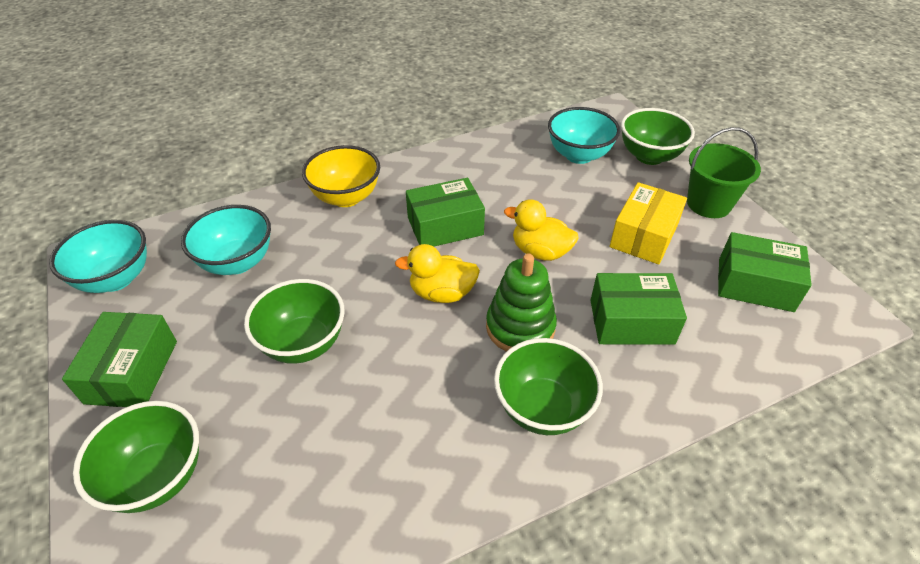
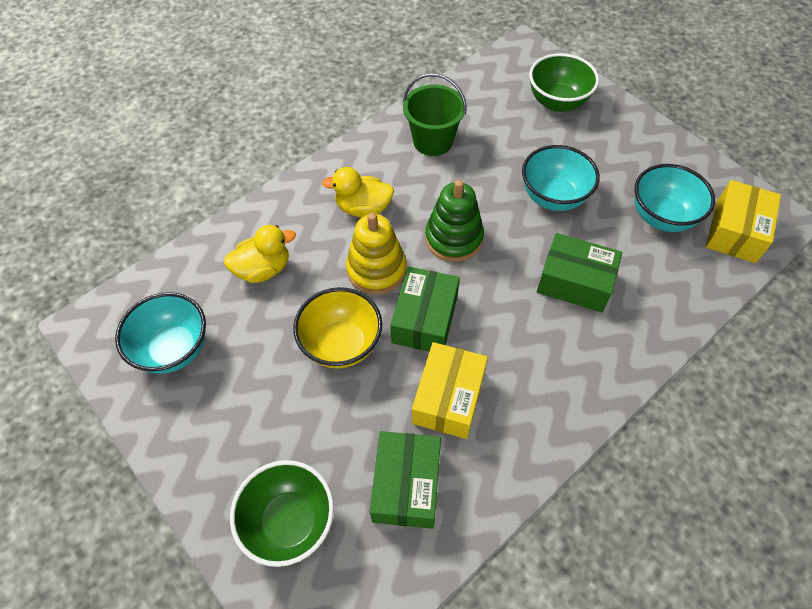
green bowl: [73,401,199,513] [244,279,345,364] [494,338,603,435] [621,108,695,165] = 4 -> [230,460,334,567] [529,53,599,112] = 2
green box: [62,312,177,407] [406,178,485,247] [590,273,687,345] [718,232,812,312] = 4 -> [370,431,441,529] [390,267,460,352] [537,233,622,312] = 3
yellow box: [610,182,687,265] = 1 -> [412,342,488,439] [706,180,781,263] = 2
yellow stacking toy: none = 0 -> [346,213,406,294] = 1

